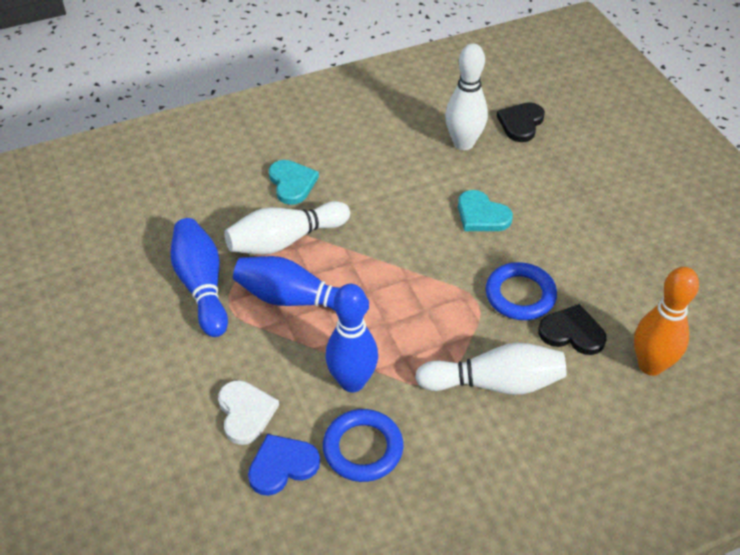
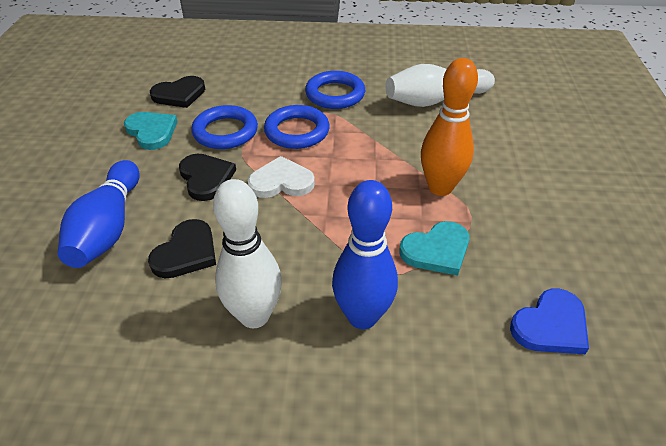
black heart: [497,102,545,142] [538,304,606,355] = 2 -> [148,219,216,278] [150,76,205,108] [179,154,236,201] = 3
blue bowling pin: [170,218,228,337] [233,256,369,314] [326,284,378,392] = 3 -> [58,160,139,268] [332,180,398,329] = 2
blue ring: [323,409,403,482] [485,262,557,320] = 2 -> [191,105,258,149] [264,105,330,149] [305,71,365,109] = 3
white bowling pin: [224,201,350,255] [415,342,566,395] [445,43,488,150] = 3 -> [213,179,282,328] [385,64,495,107] = 2

